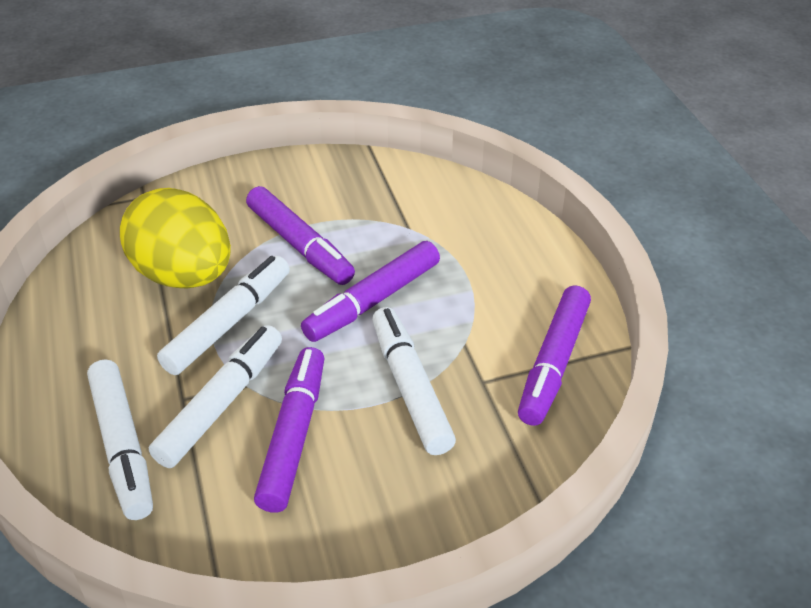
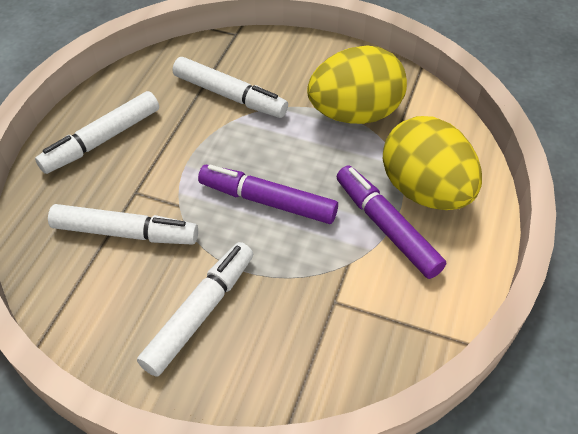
purple marker: [246,186,355,285] [254,347,325,513] [301,241,440,342] [518,285,591,426] = 4 -> [198,165,338,224] [336,165,446,279] = 2
yellow egg: [120,188,231,289] = 1 -> [307,45,407,124] [383,116,482,210] = 2

